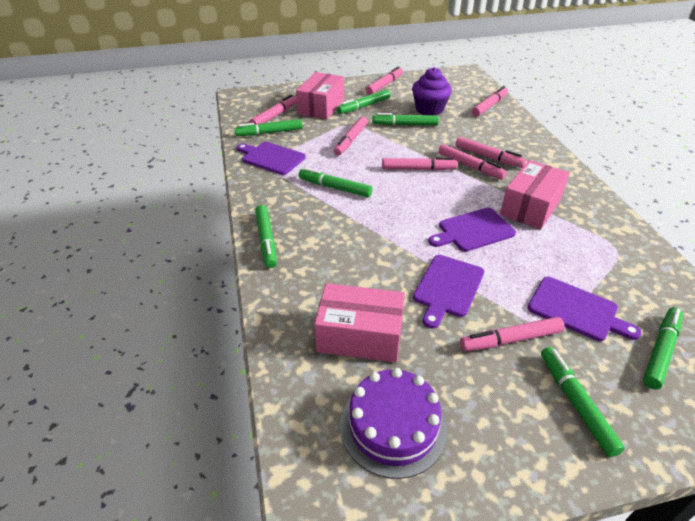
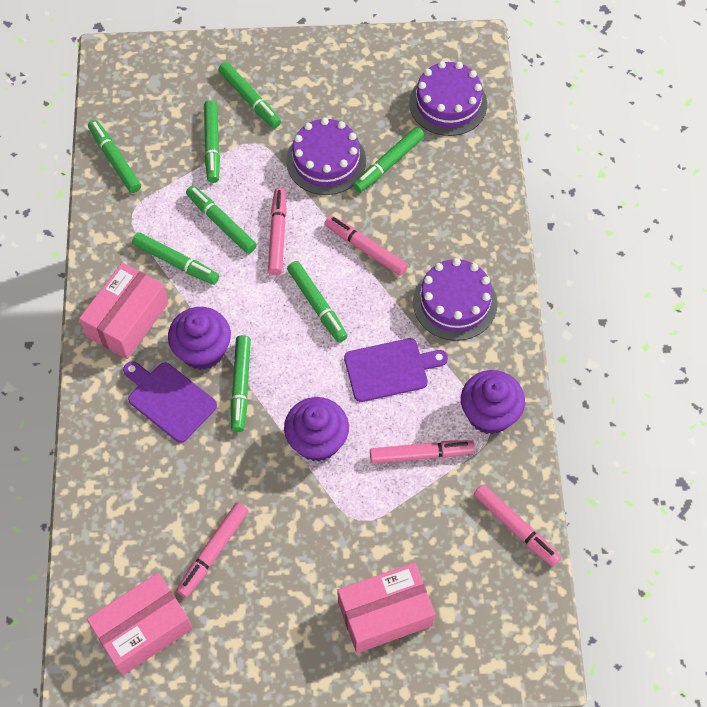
green marker: [234,119,303,136] [255,205,277,268] [299,168,373,197] [337,89,390,114] [372,113,439,126] [541,347,625,457] [643,307,683,390] = 7 -> [88,120,141,193] [132,232,219,285] [186,186,257,254] [204,100,220,183] [218,62,281,128] [231,335,251,432] [287,261,348,343] [353,127,424,192] = 8
pink marker: [250,95,297,125] [334,116,368,156] [366,66,403,95] [382,157,457,171] [438,144,507,180] [456,137,526,168] [460,317,565,351] [472,86,508,116] = 8 -> [176,502,249,598] [268,188,287,275] [325,215,408,276] [370,440,475,464] [474,484,561,567] = 5
purple cake: [340,368,447,479] = 1 -> [286,118,366,195] [409,61,487,136] [413,258,497,341] = 3
purple cupcake: [412,67,452,115] = 1 -> [168,307,231,370] [284,397,349,462] [461,370,525,434] = 3
purple cutting board: [236,142,306,175] [413,255,484,328] [428,208,516,252] [528,277,642,341] = 4 -> [123,361,217,443] [344,338,448,402] = 2

